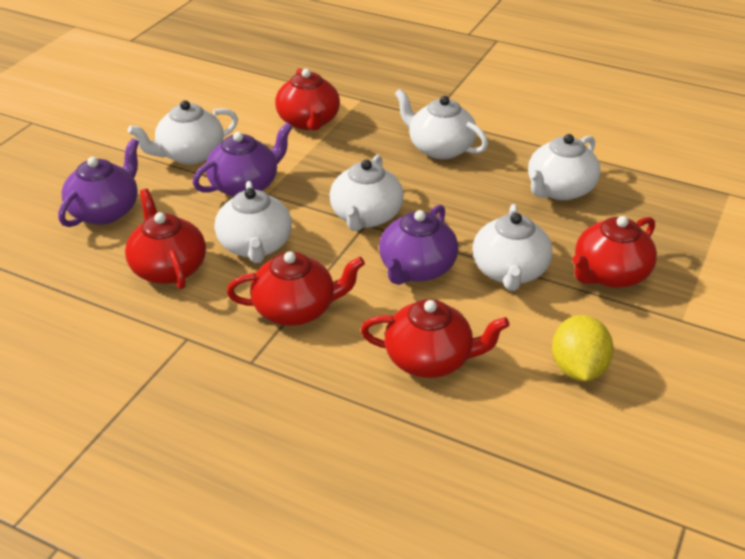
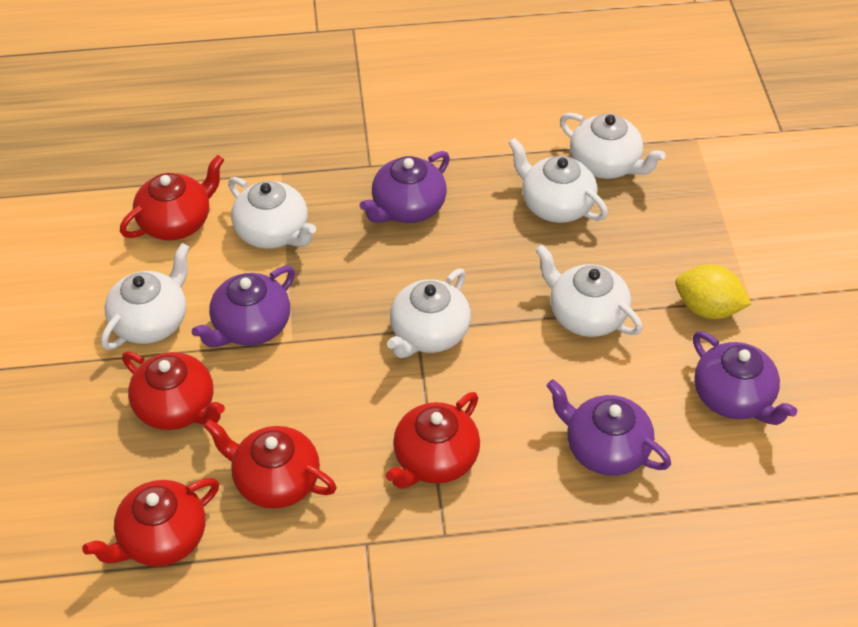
purple teapot: [58,138,139,227] [192,123,293,197] [379,204,458,285] = 3 -> [192,266,295,347] [360,151,450,223] [546,379,671,476] [693,331,797,425] = 4

